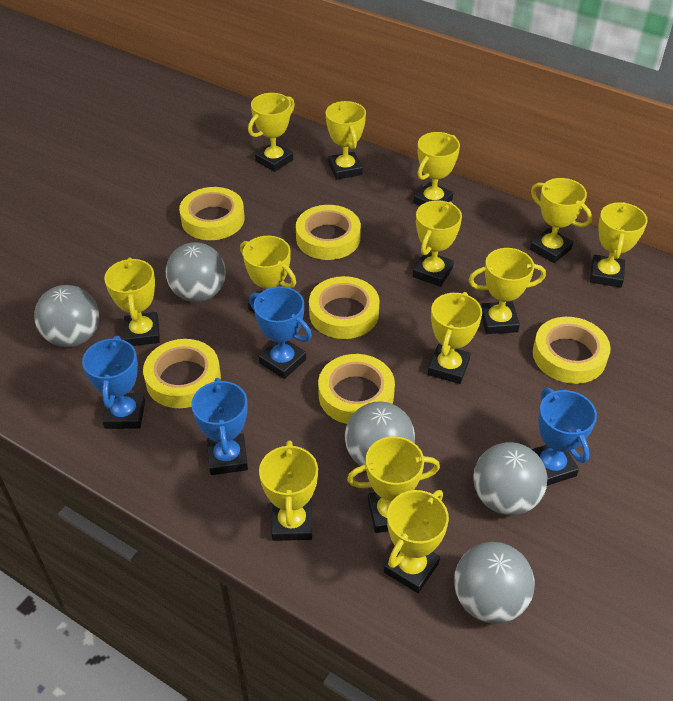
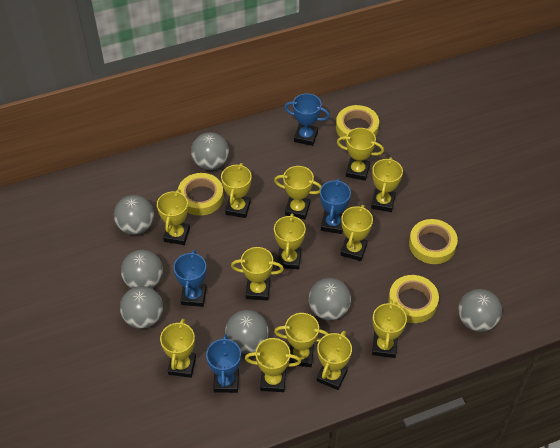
grey ball: [34,285,99,347] [166,242,226,302] [345,401,415,466] [454,542,534,624] [473,442,547,516] = 5 -> [114,195,154,235] [120,286,163,329] [121,250,163,289] [191,132,229,170] [225,310,269,354] [309,278,351,321] [458,289,502,332] = 7
yellow tape: [143,339,221,408] [179,187,245,240] [296,205,361,260] [309,276,380,339] [318,354,395,424] [533,317,611,384] = 6 -> [178,173,224,216] [336,105,379,141] [388,275,439,323] [409,219,458,264] = 4

